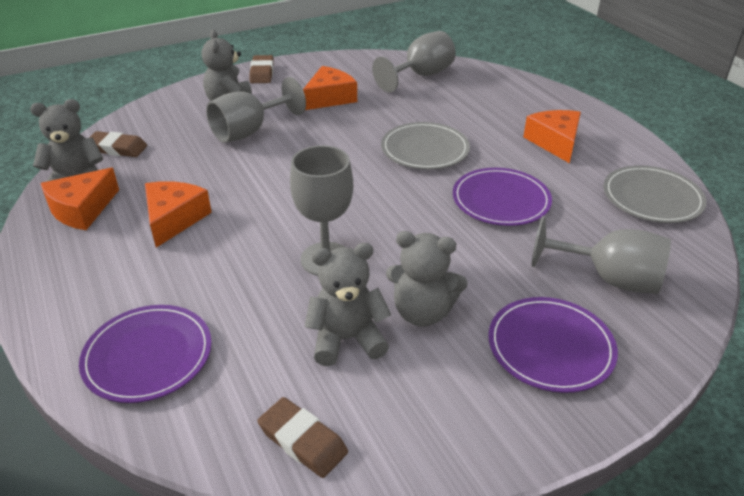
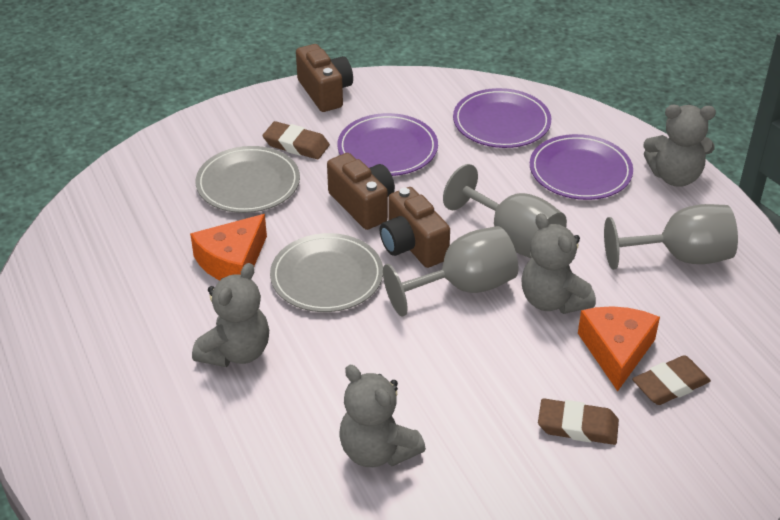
brown camera: none = 0 -> [296,44,353,112] [327,153,395,230] [380,187,450,268] = 3
grey goblet: [206,77,306,143] [290,145,353,276] [372,31,456,93] [532,216,671,294] = 4 -> [383,226,519,317] [443,164,567,258] [604,204,738,270] = 3
orange cheese: [40,168,119,230] [145,181,212,248] [303,66,357,110] [523,110,581,163] = 4 -> [190,214,267,281] [578,306,660,391] = 2

